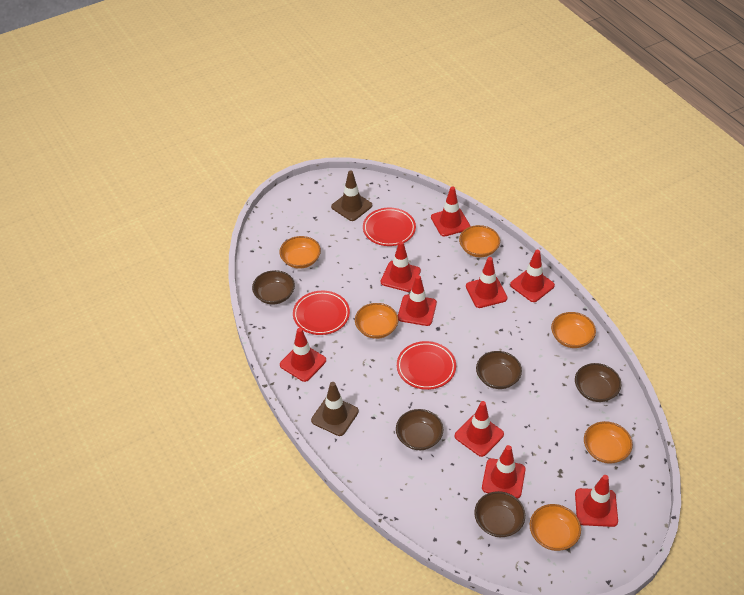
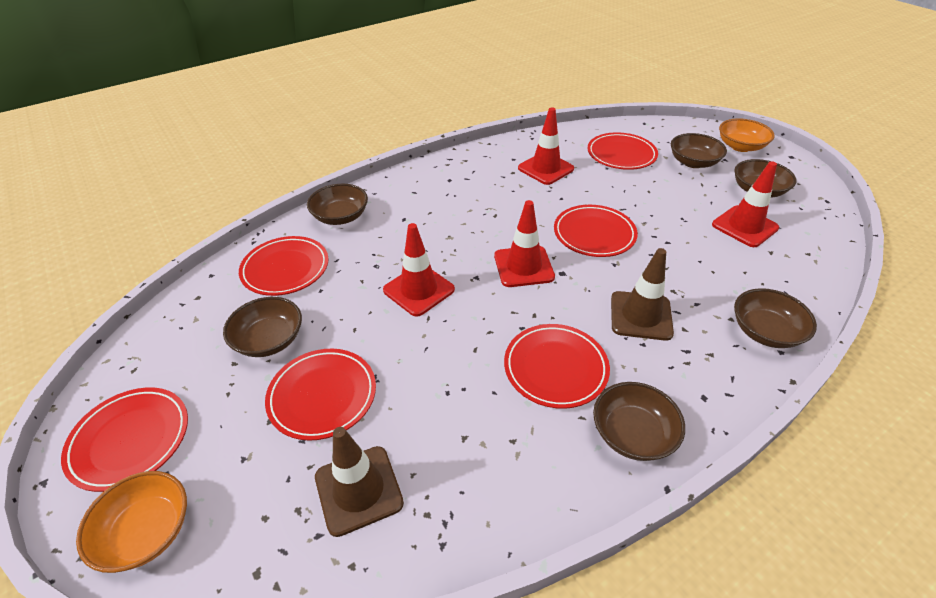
brown bowl: [252,270,295,305] [396,409,443,450] [474,491,525,537] [476,351,522,389] [575,363,621,402] = 5 -> [223,297,302,357] [307,184,368,225] [593,382,685,461] [671,133,727,168] [734,159,796,197] [734,288,817,348] = 6
orange bowl: [279,236,321,269] [355,303,398,339] [459,225,500,257] [530,504,581,551] [551,312,596,348] [584,421,633,464] = 6 -> [76,471,187,573] [719,118,775,152] = 2
red plate: [293,291,350,335] [363,208,416,246] [397,341,456,390] = 3 -> [61,387,188,492] [239,236,328,296] [265,349,376,441] [504,324,610,409] [554,205,638,257] [588,132,658,170] = 6
red traffic cone: [280,328,326,382] [381,241,421,292] [398,275,437,326] [431,186,470,237] [455,401,504,457] [466,257,508,308] [482,445,526,499] [510,250,555,302] [575,475,618,527] = 9 -> [383,223,455,317] [494,200,555,287] [518,107,574,185] [712,161,779,247] = 4

